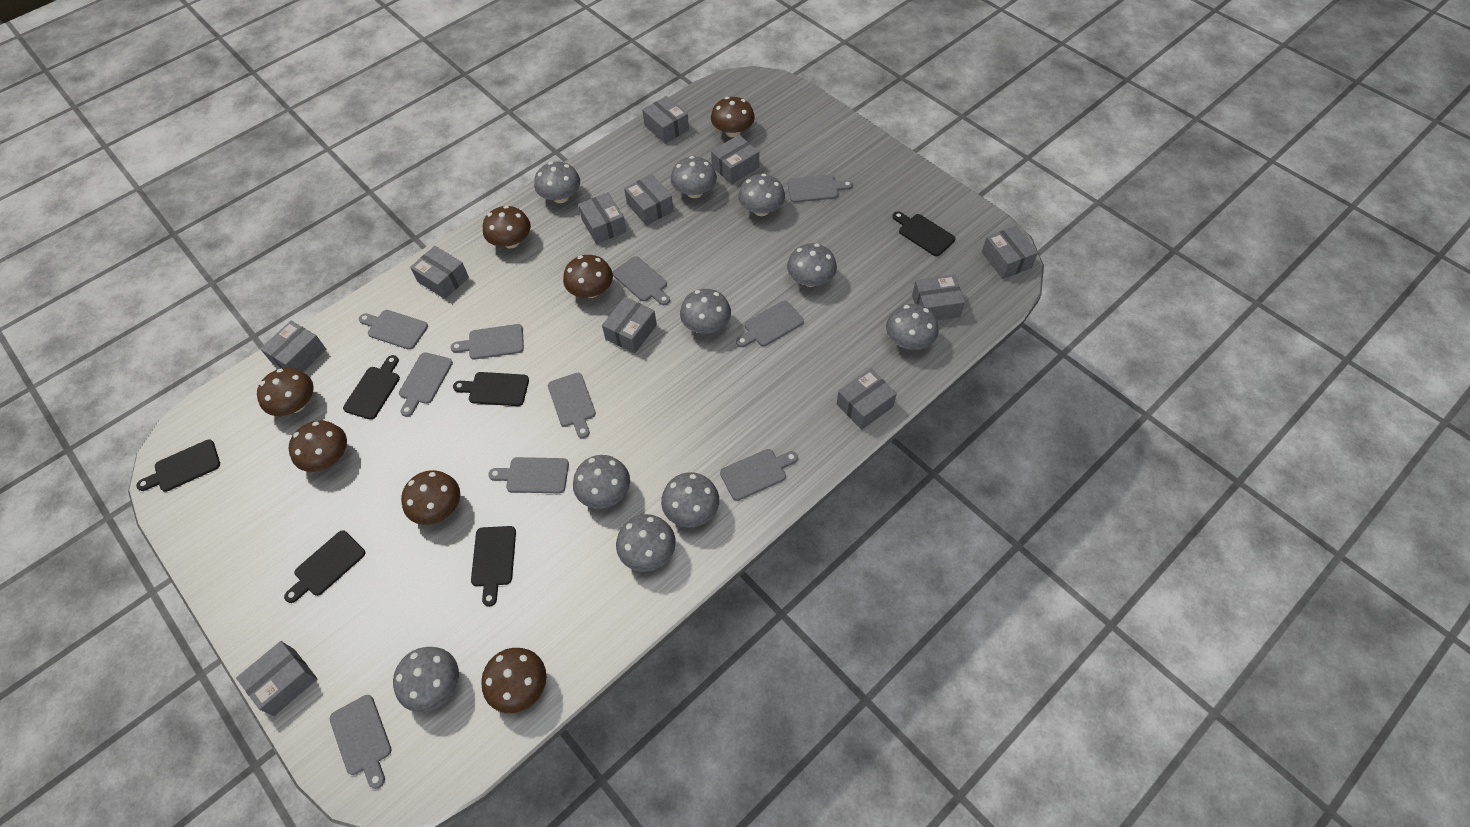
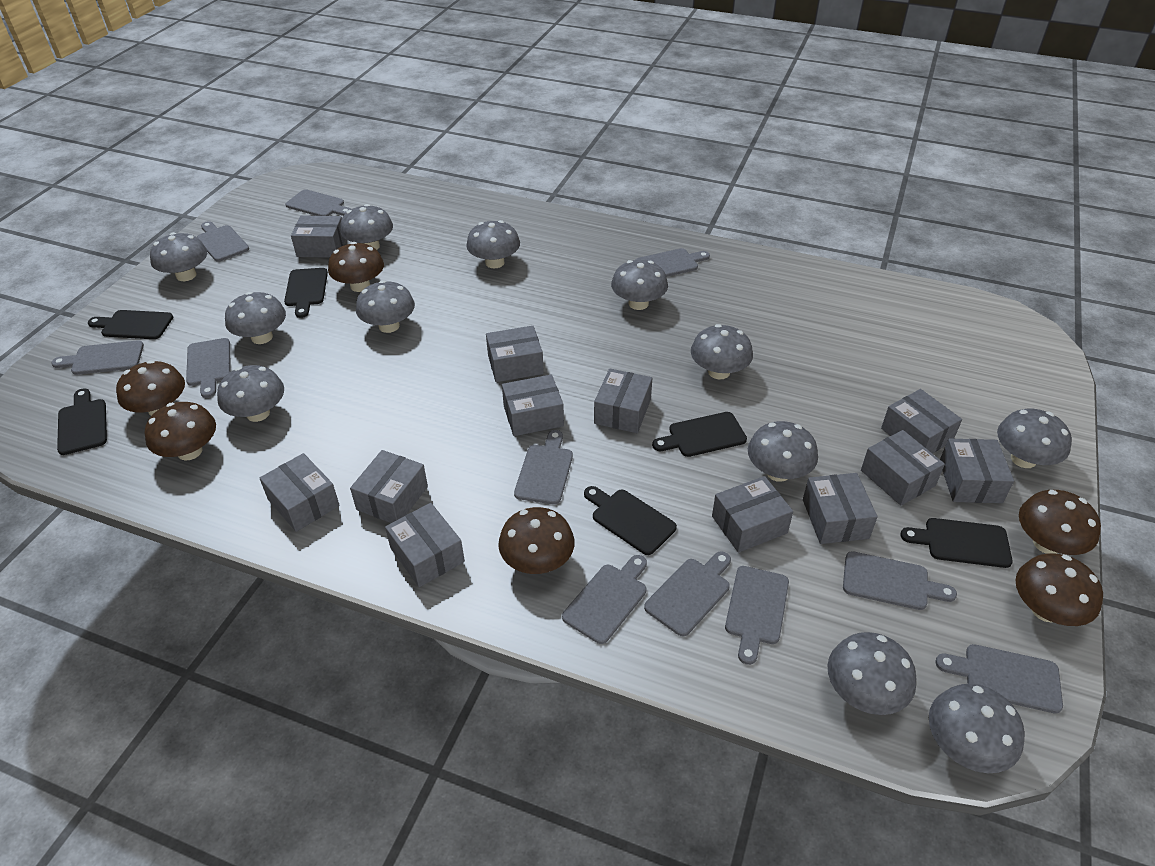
brown mushroom: [257,368,314,416] [289,420,347,472] [401,470,460,525] [481,648,546,713] [483,206,531,249] [563,255,613,298] [711,97,755,137] = 7 -> [116,360,185,416] [145,402,216,460] [328,242,384,292] [498,507,575,574] [1015,553,1103,626] [1019,490,1101,555] = 6
grey box: [236,641,317,716] [260,321,326,372] [410,246,469,299] [578,192,626,244] [602,297,657,354] [624,174,673,226] [642,96,689,144] [711,135,759,184] [837,369,897,430] [912,275,965,320] [982,226,1038,279] = 11 -> [260,453,340,532] [291,215,345,258] [350,450,428,523] [385,503,465,587] [486,326,544,382] [502,374,564,436] [594,368,652,433] [712,476,793,553] [803,473,878,544] [861,430,945,506] [881,389,962,454] [940,439,1014,503] = 12
grey cutting board: [330,695,391,789] [359,310,428,350] [399,352,453,417] [450,324,524,359] [488,457,569,493] [548,373,596,438] [612,256,670,305] [720,449,798,501] [736,301,804,347] [787,174,853,203] = 10 -> [51,340,144,375] [186,338,230,398] [197,221,249,262] [285,189,351,216] [514,430,573,505] [562,555,647,644] [635,248,710,277] [644,551,731,637] [725,566,789,665] [843,551,957,610] [935,644,1063,714] = 11
grey mushroom: [393,647,459,712] [534,161,580,203] [573,455,630,509] [616,514,676,572] [661,472,719,527] [671,156,717,198] [680,289,731,334] [738,174,785,216] [787,243,837,287] [886,304,939,350] = 10 -> [150,232,207,281] [217,365,284,422] [225,292,286,344] [340,204,393,250] [356,280,415,333] [466,220,520,268] [611,260,668,310] [691,324,753,379] [748,421,818,482] [828,632,916,715] [929,684,1025,773] [997,409,1072,468] = 12

